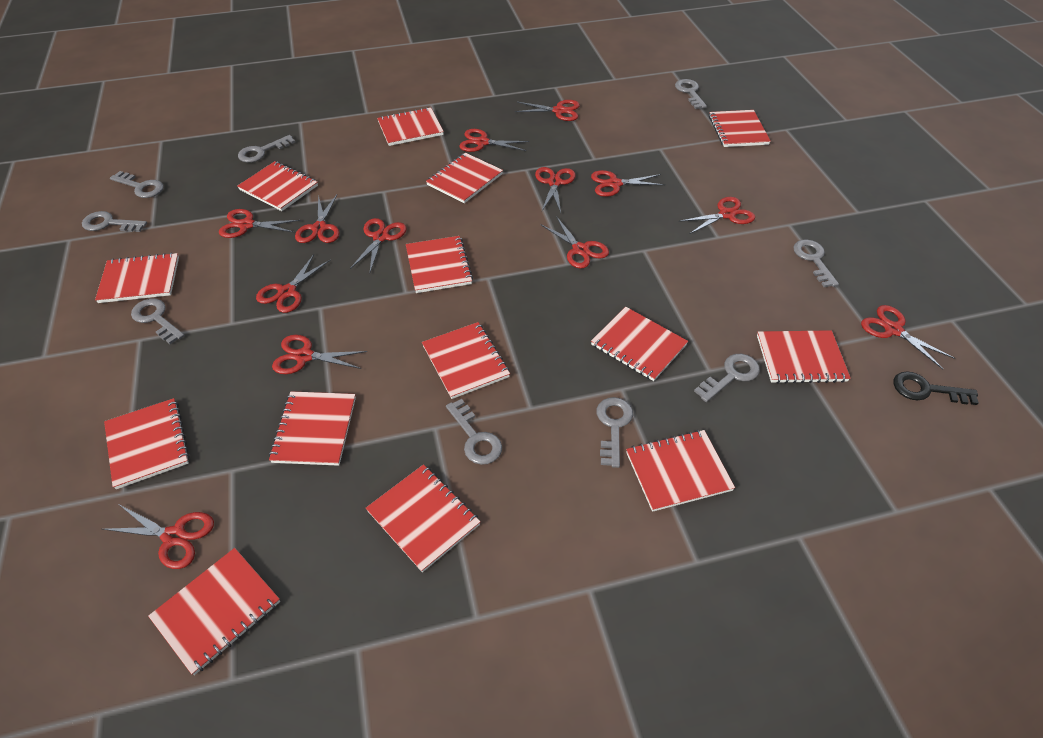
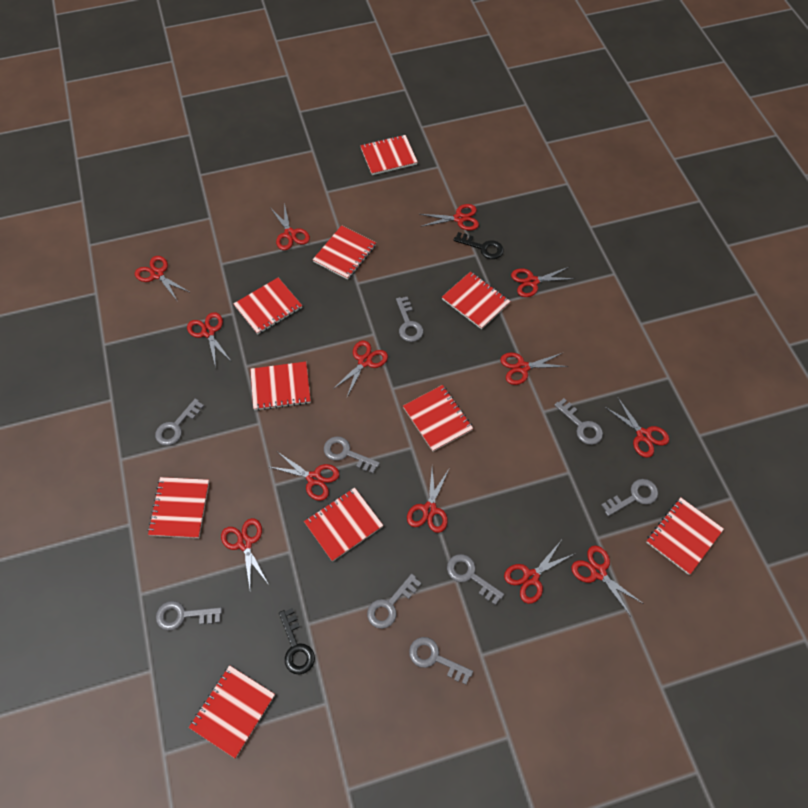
black key: [894,371,979,405] = 1 -> [279,608,315,675] [454,232,504,259] = 2
red notebook: [95,253,179,303] [104,398,190,489] [148,548,280,675] [237,161,318,211] [269,391,356,466] [366,464,481,572] [377,107,444,146] [406,236,473,293] [422,322,510,399] [426,153,503,203] [591,307,688,381] [626,430,735,512] [709,110,771,147] [757,330,851,384] = 14 -> [148,477,209,538] [189,665,275,758] [233,278,302,334] [250,362,311,411] [304,487,383,562] [313,225,376,280] [360,135,418,175] [403,385,473,452] [442,272,511,329] [646,497,724,575] = 10

